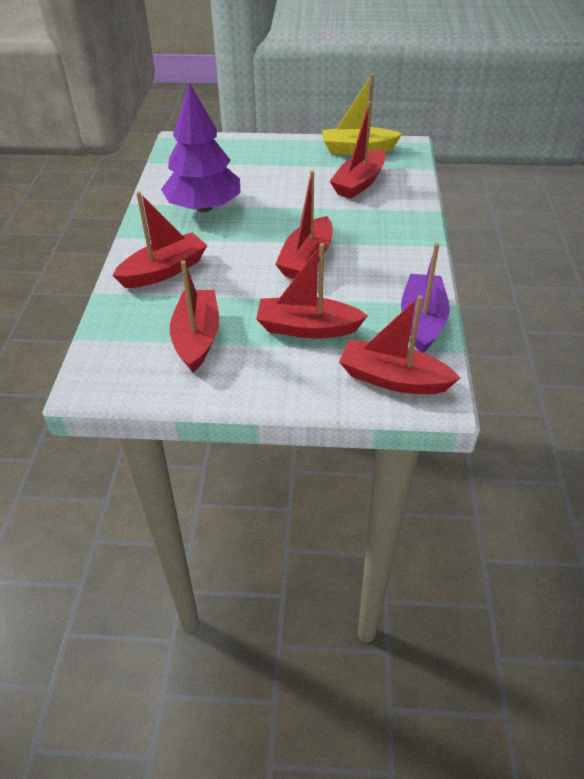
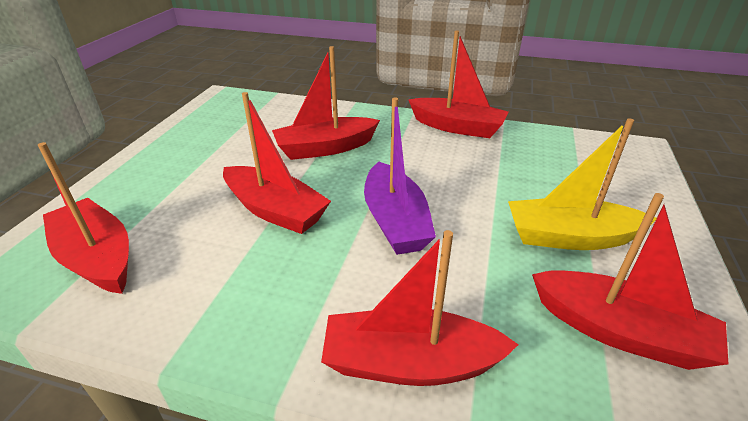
purple tree: [161,83,240,212] = 1 -> none = 0

